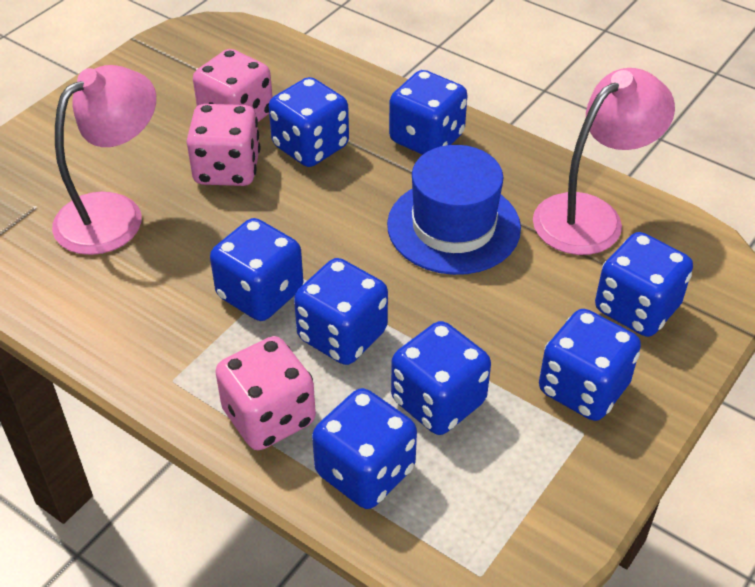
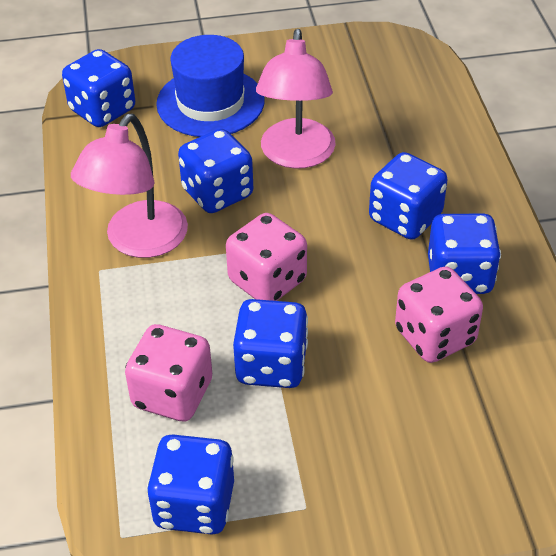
blue dice: [210,218,303,321] [269,77,349,167] [294,258,388,365] [312,388,417,509] [389,70,468,155] [391,321,491,435] [539,309,641,421] [595,232,693,337] = 8 -> [62,49,135,127] [147,434,234,535] [178,129,253,213] [233,299,308,388] [369,152,447,240] [428,214,501,294] = 6

